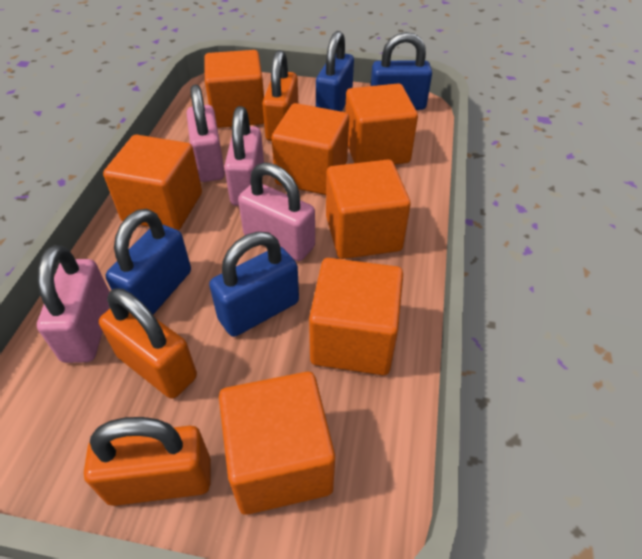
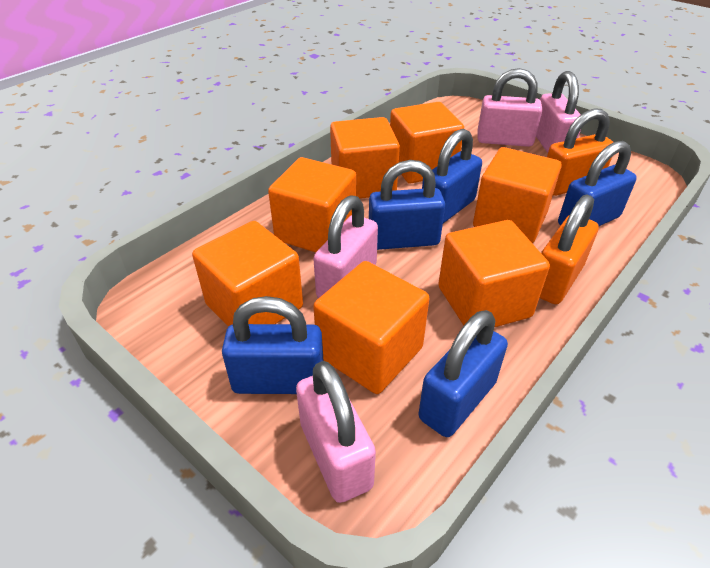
blue padlock: [106,209,191,315] [209,232,299,337] [316,31,354,112] [371,32,432,110] = 4 -> [222,296,324,394] [369,160,445,250] [419,310,508,437] [422,129,482,223] [558,141,637,226] = 5
orange padlock: [84,417,211,506] [99,289,197,399] [262,50,298,141] = 3 -> [540,194,599,304] [547,109,613,196] = 2

